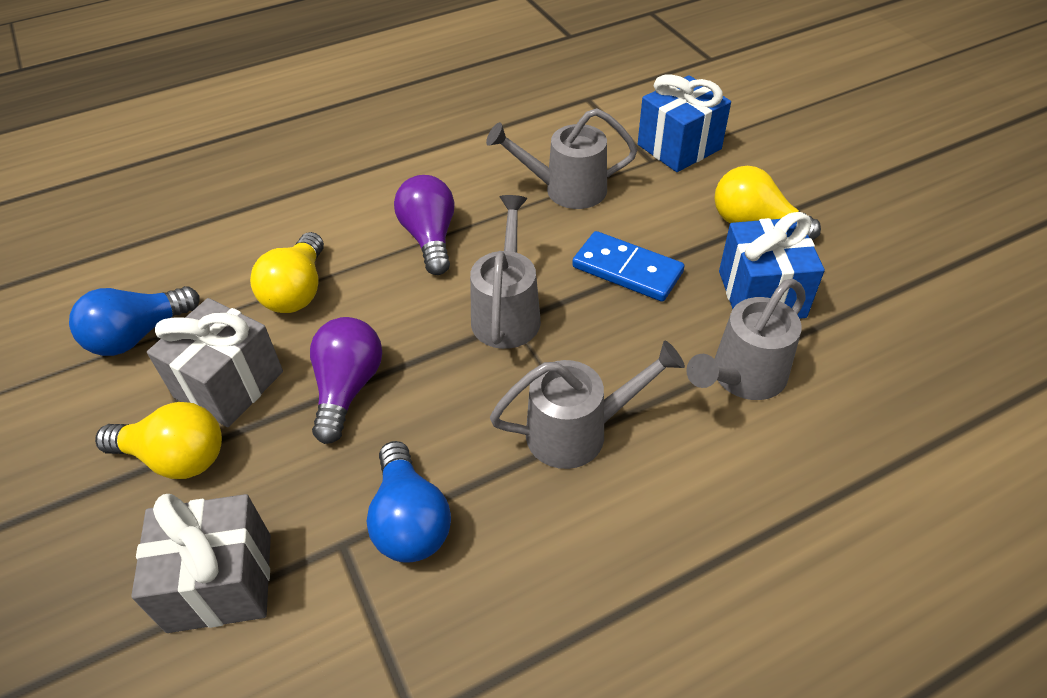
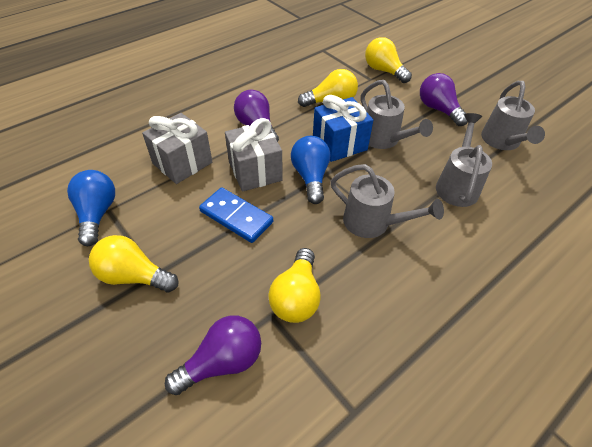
blue gift: [638,75,731,172] [719,212,825,319] = 2 -> [313,95,373,162] = 1
purple light bulb: [310,317,382,444] [394,175,454,275] = 2 -> [165,315,261,395] [234,90,279,142] [420,73,468,126] = 3
yellow light bulb: [95,402,222,479] [250,232,324,313] [714,166,821,240] = 3 -> [89,235,179,292] [268,248,321,323] [298,69,358,107] [365,37,412,83] = 4

